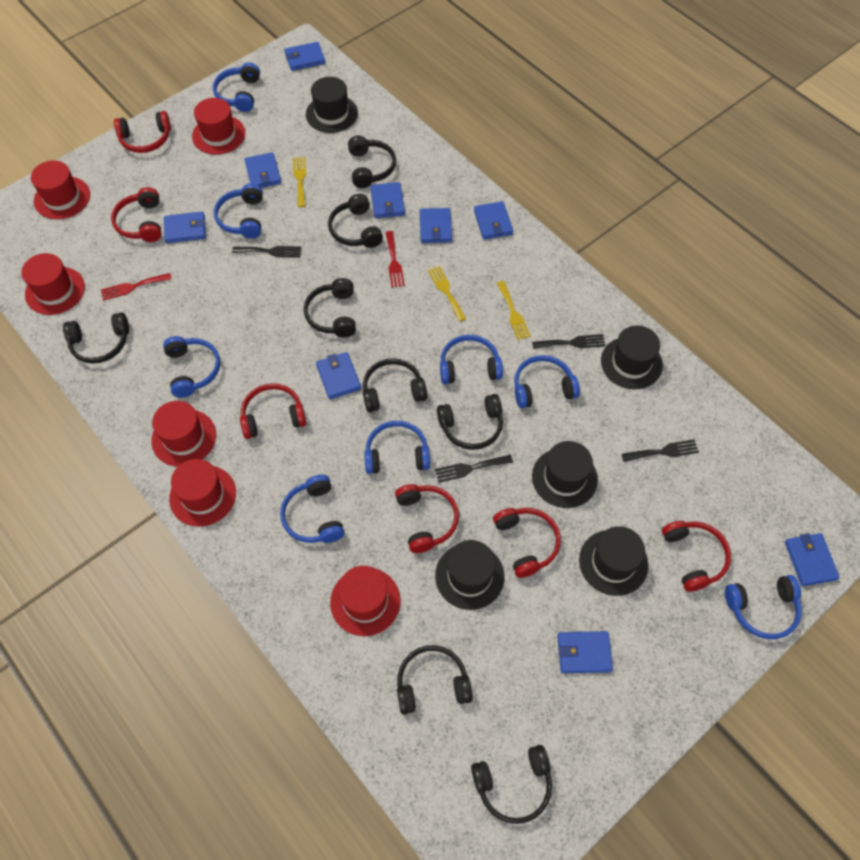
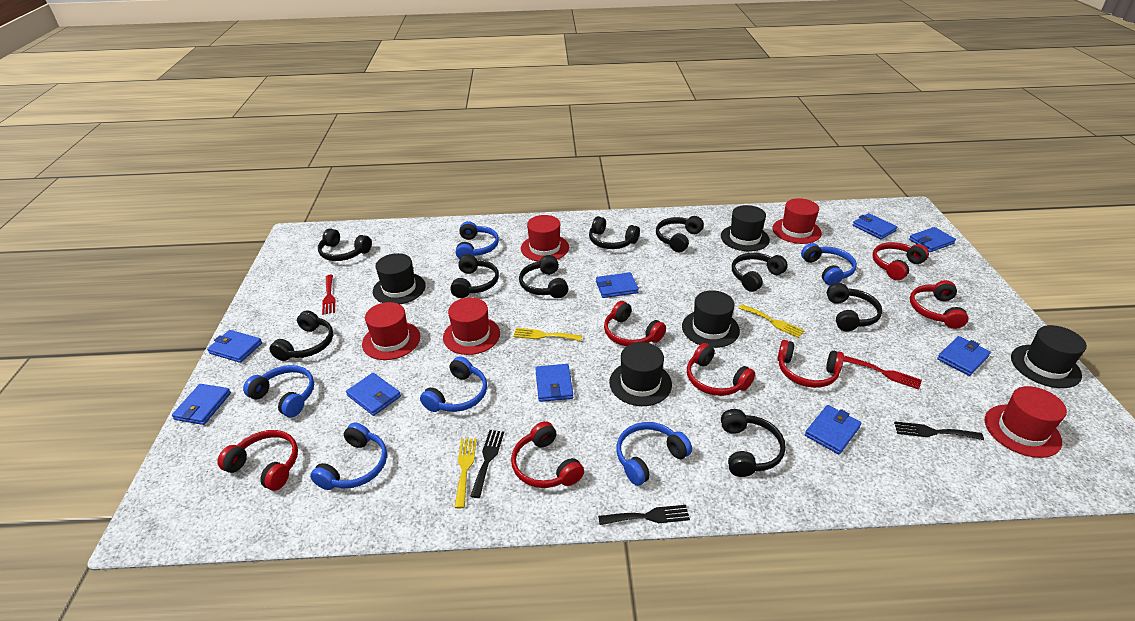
black fork: [232,246,301,258] [435,455,513,483] [532,334,605,349] [621,439,699,462] = 4 -> [470,430,504,498] [598,505,690,525] [894,421,984,440] = 3
black headphones: [63,312,129,363] [304,278,356,337] [328,194,383,248] [348,136,396,188] [363,358,428,412] [397,645,473,715] [437,394,503,450] [471,745,552,824] = 8 -> [269,310,333,361] [318,228,372,261] [450,254,499,298] [519,255,569,298] [589,216,640,249] [656,216,704,252] [721,409,786,477] [732,253,788,292] [827,283,882,332] = 9
blue headphones: [163,336,220,398] [213,62,260,112] [214,184,263,239] [280,475,345,543] [364,421,430,474] [440,335,503,384] [514,355,580,408] [725,575,802,639] = 8 -> [243,365,314,417] [310,422,387,490] [420,356,487,412] [456,221,499,259] [617,422,692,486] [801,243,857,285] = 6
red hat: [21,253,85,315] [31,160,90,219] [151,401,216,467] [169,459,236,527] [192,98,245,155] [330,566,401,636] = 6 -> [362,302,420,360] [443,297,500,355] [521,215,569,262] [772,198,822,244] [985,386,1067,458] = 5
red headphones: [111,187,161,242] [114,111,171,153] [240,383,306,439] [395,484,459,553] [493,508,561,578] [662,521,731,592] = 6 -> [217,430,298,491] [511,421,584,488] [604,301,666,346] [687,343,755,396] [777,340,844,388] [872,242,929,280] [910,280,969,329] = 7

